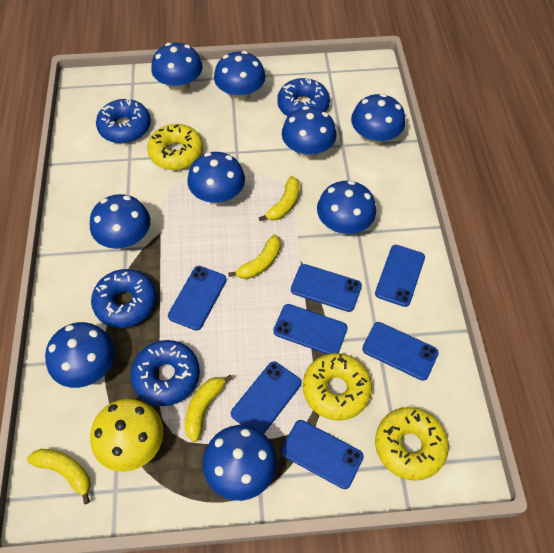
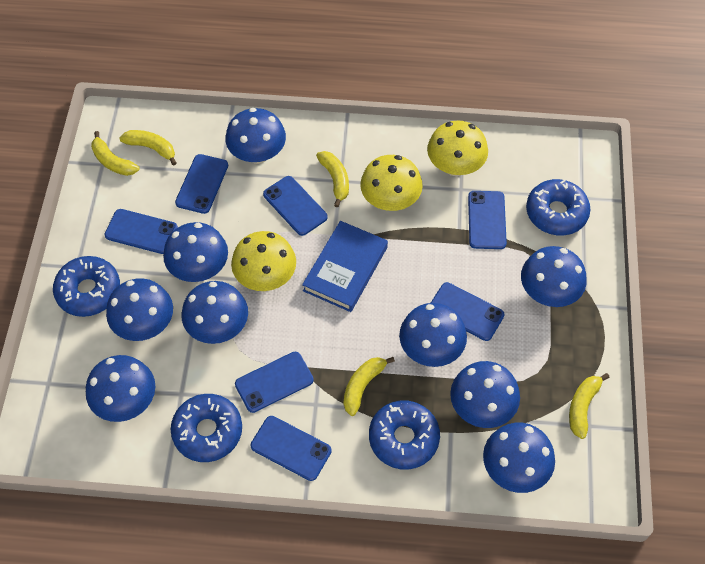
blue book: none = 0 -> [302,221,388,312] = 1
yellow banana: [27,449,91,504] [185,374,233,442] [228,234,281,279] [259,176,300,221] = 4 -> [91,131,140,176] [120,130,177,166] [316,151,349,207] [344,357,395,416] [569,373,610,439] = 5
yellow donut: [147,124,203,170] [303,353,372,420] [375,407,449,481] = 3 -> none = 0
yellow mushroom: [90,399,163,472] = 1 -> [231,231,296,291] [360,155,423,211] [427,121,488,176] = 3

